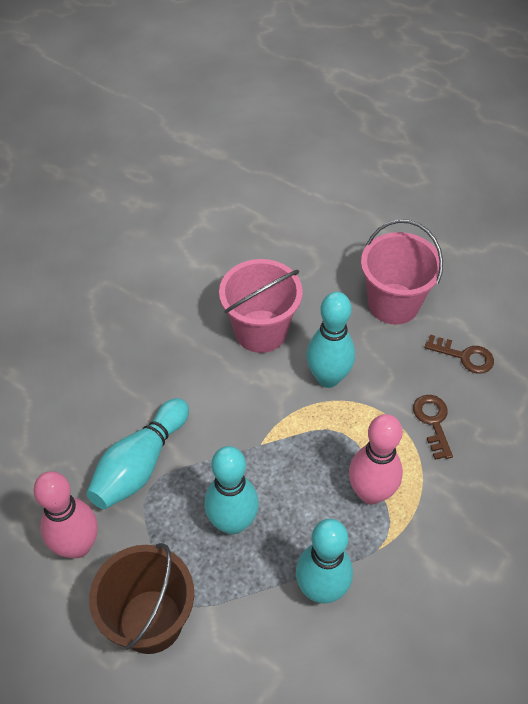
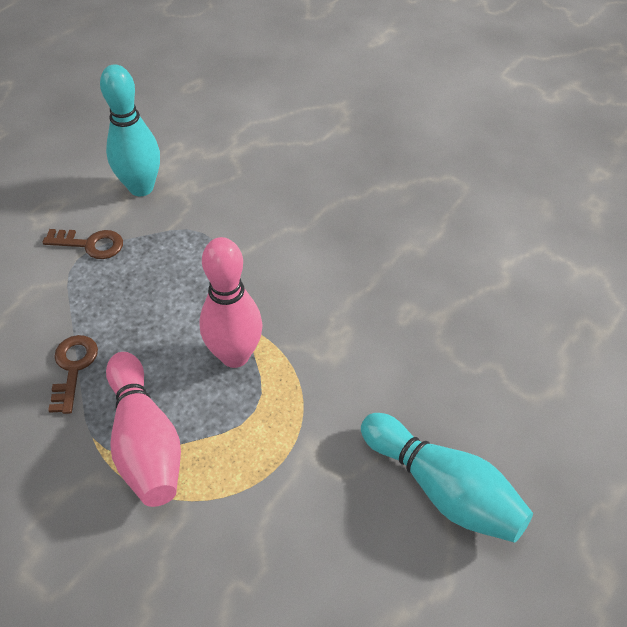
brown bucket: [89,543,194,654] = 1 -> none = 0
pink bucket: [219,259,303,353] [361,219,443,325] = 2 -> none = 0
turquoise bowling pin: [86,398,189,509] [204,446,259,535] [296,519,353,604] [306,292,355,388] = 4 -> [100,64,160,196] [361,413,533,543] = 2

